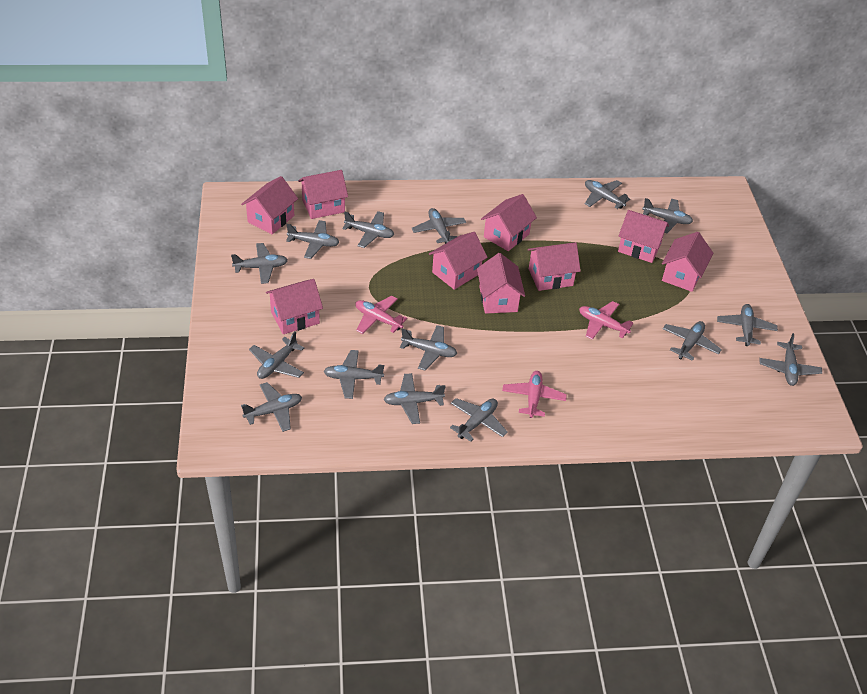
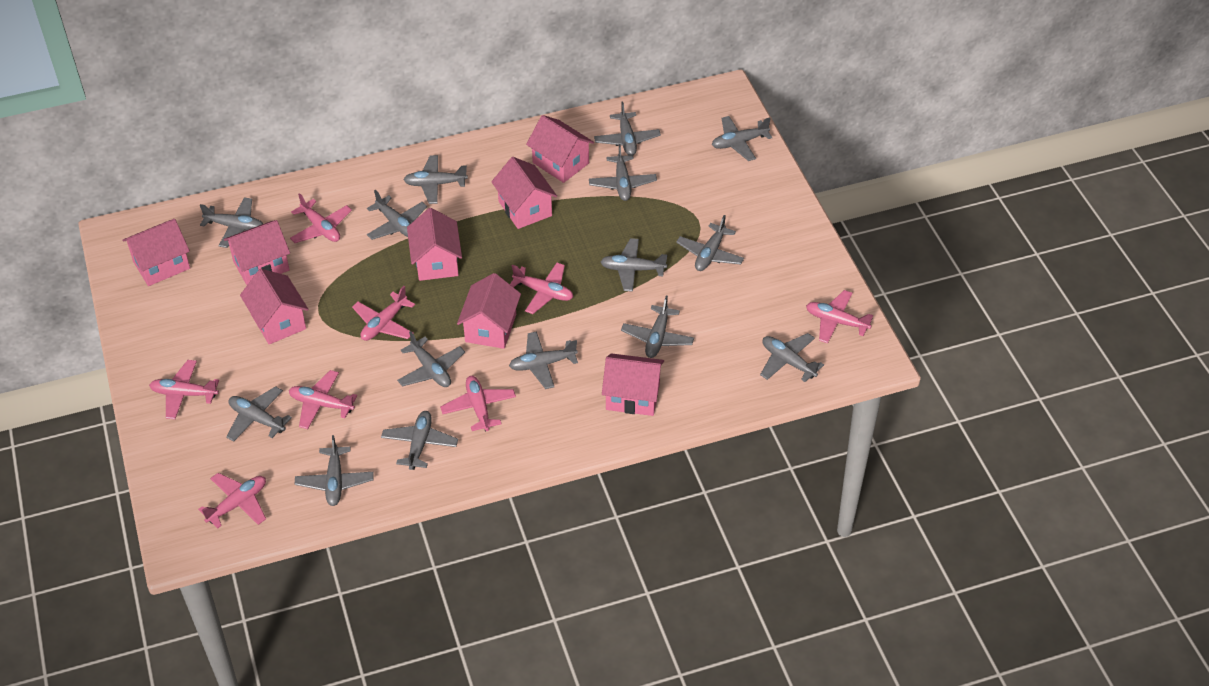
pink house: [241,176,298,234] [266,279,323,334] [298,170,348,219] [429,232,488,290] [477,253,525,314] [481,194,537,251] [528,242,581,291] [618,210,669,263] [662,232,713,292] = 9 -> [122,219,190,286] [224,220,290,285] [240,269,309,344] [407,208,462,281] [457,273,521,349] [491,157,557,229] [526,115,594,183] [602,353,664,416] = 8
pink plane: [355,295,407,334] [502,371,567,418] [579,301,633,340] = 3 -> [149,360,219,420] [198,473,266,529] [289,370,357,429] [290,193,352,243] [352,286,415,341] [440,376,516,432] [510,263,573,314] [806,290,873,343] = 8

